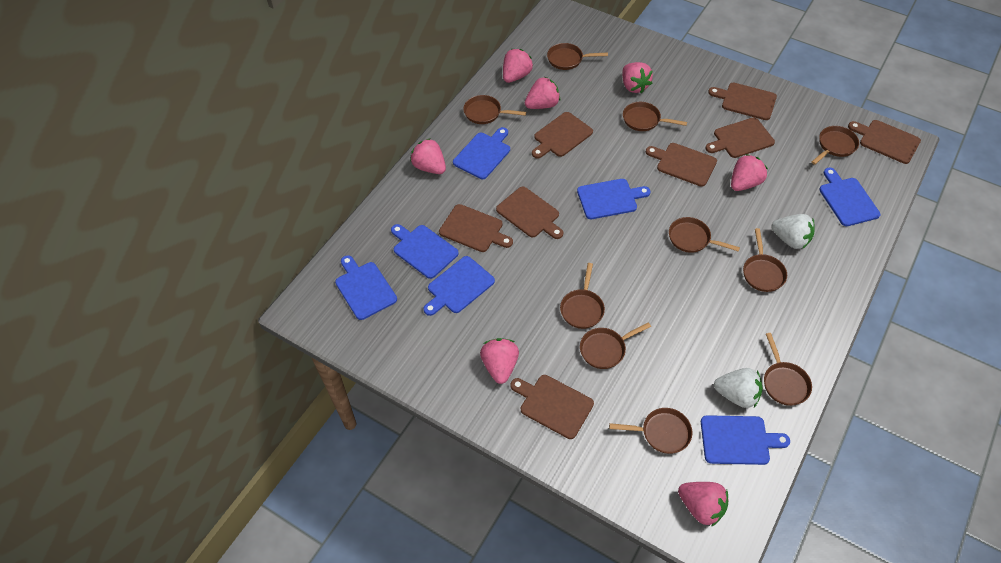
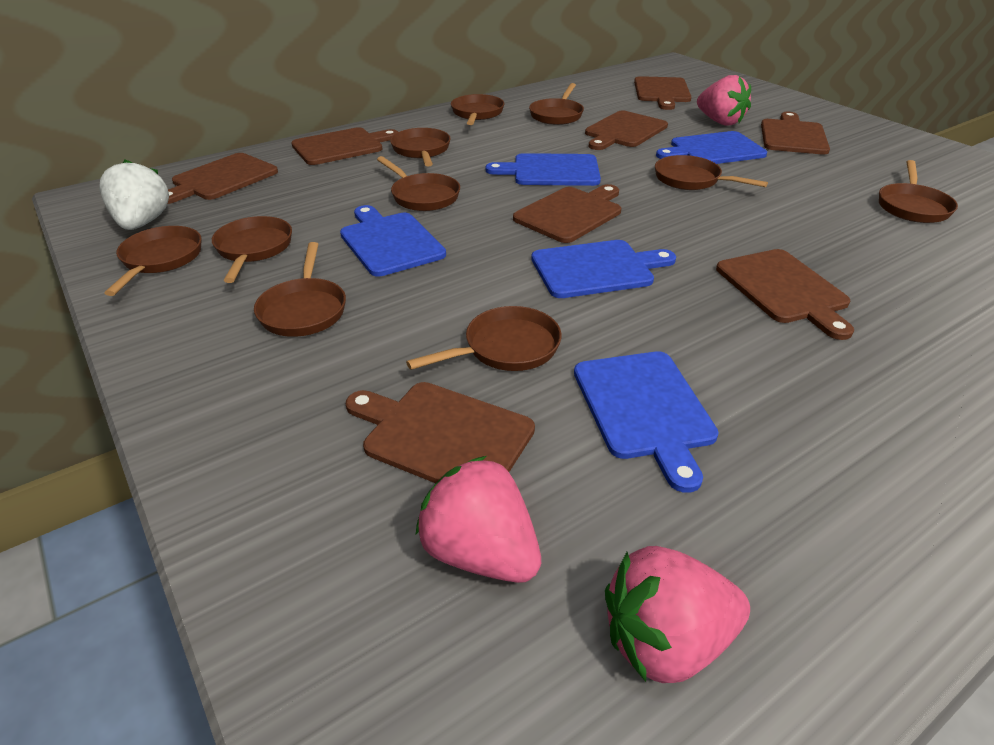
blue cutting board: [335,255,397,320] [391,224,459,279] [423,256,495,316] [453,127,510,179] [577,179,650,219] [701,415,790,465] [819,168,881,226] = 7 -> [340,205,446,277] [486,153,601,186] [531,240,676,298] [574,351,719,493] [656,131,767,164] = 5
pink strawberry: [410,138,446,174] [480,338,519,384] [503,49,533,83] [525,77,560,109] [622,62,653,94] [678,482,729,527] [731,154,768,191] = 7 -> [416,456,541,583] [605,546,750,683] [697,75,751,126] = 3
white strawberry: [714,368,763,408] [771,214,815,249] = 2 -> [99,159,169,230] = 1

